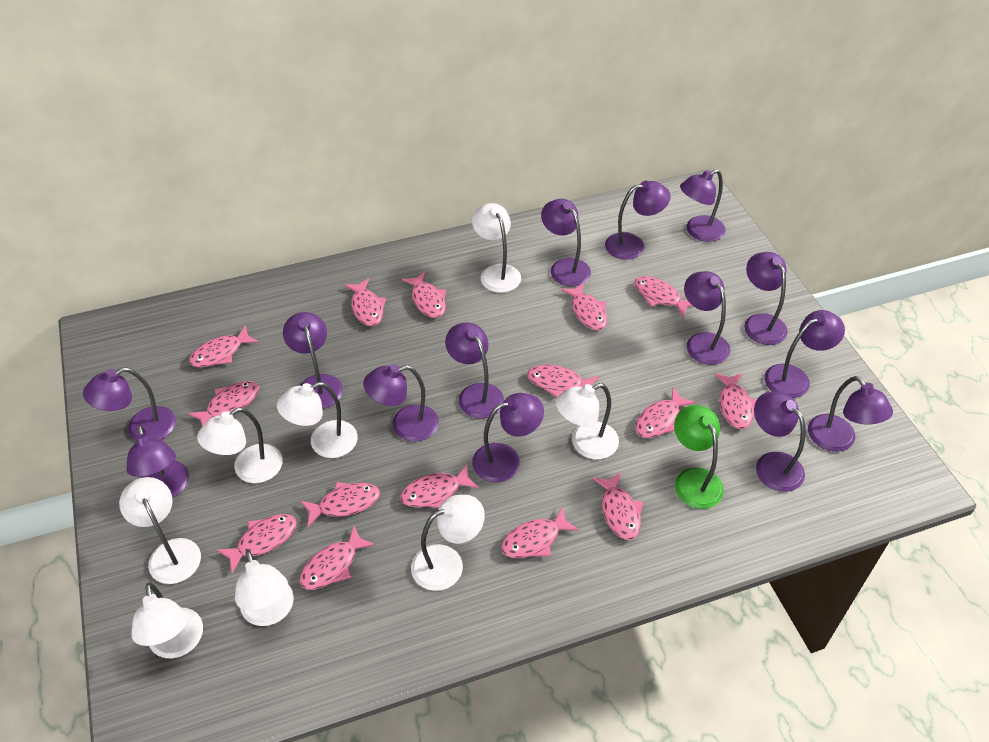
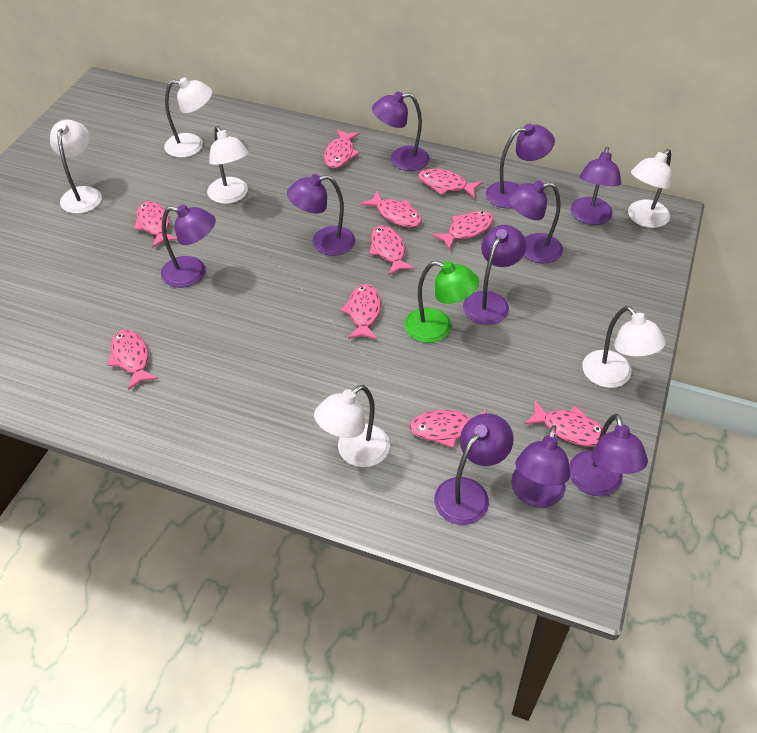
pink fish: [188,381,259,427] [189,325,259,367] [217,514,297,573] [300,526,375,590] [301,482,380,527] [344,278,386,326] [400,465,479,508] [402,271,446,318] [501,507,579,558] [527,365,599,398] [561,283,607,330] [593,472,643,540] [634,276,692,317] [635,388,696,438] [714,373,756,429] = 15 -> [108,329,159,390] [134,201,178,248] [324,129,360,168] [341,284,381,340] [361,191,422,227] [369,225,415,275] [409,409,487,448] [418,169,482,198] [432,211,493,250] [524,400,607,446] = 10
purple lamp: [83,367,176,440] [126,425,189,498] [283,312,343,409] [363,364,439,442] [445,323,504,419] [472,393,544,482] [541,199,591,287] [605,181,671,260] [680,169,726,242] [684,271,730,365] [744,252,788,345] [754,392,805,492] [764,310,845,398] [808,376,893,452] = 14 -> [161,205,216,288] [287,174,355,256] [372,91,430,171] [434,414,514,525] [463,225,526,325] [486,124,555,208] [507,181,563,263] [511,425,570,508] [569,414,648,496] [571,146,621,225] = 10
white lamp: [119,477,201,584] [131,583,203,658] [197,407,283,483] [235,550,294,626] [277,382,358,458] [411,495,485,591] [472,203,521,293] [556,383,619,459] = 8 -> [50,120,102,214] [164,77,212,158] [207,126,249,204] [314,385,390,467] [582,306,666,388] [628,149,672,228] = 6

